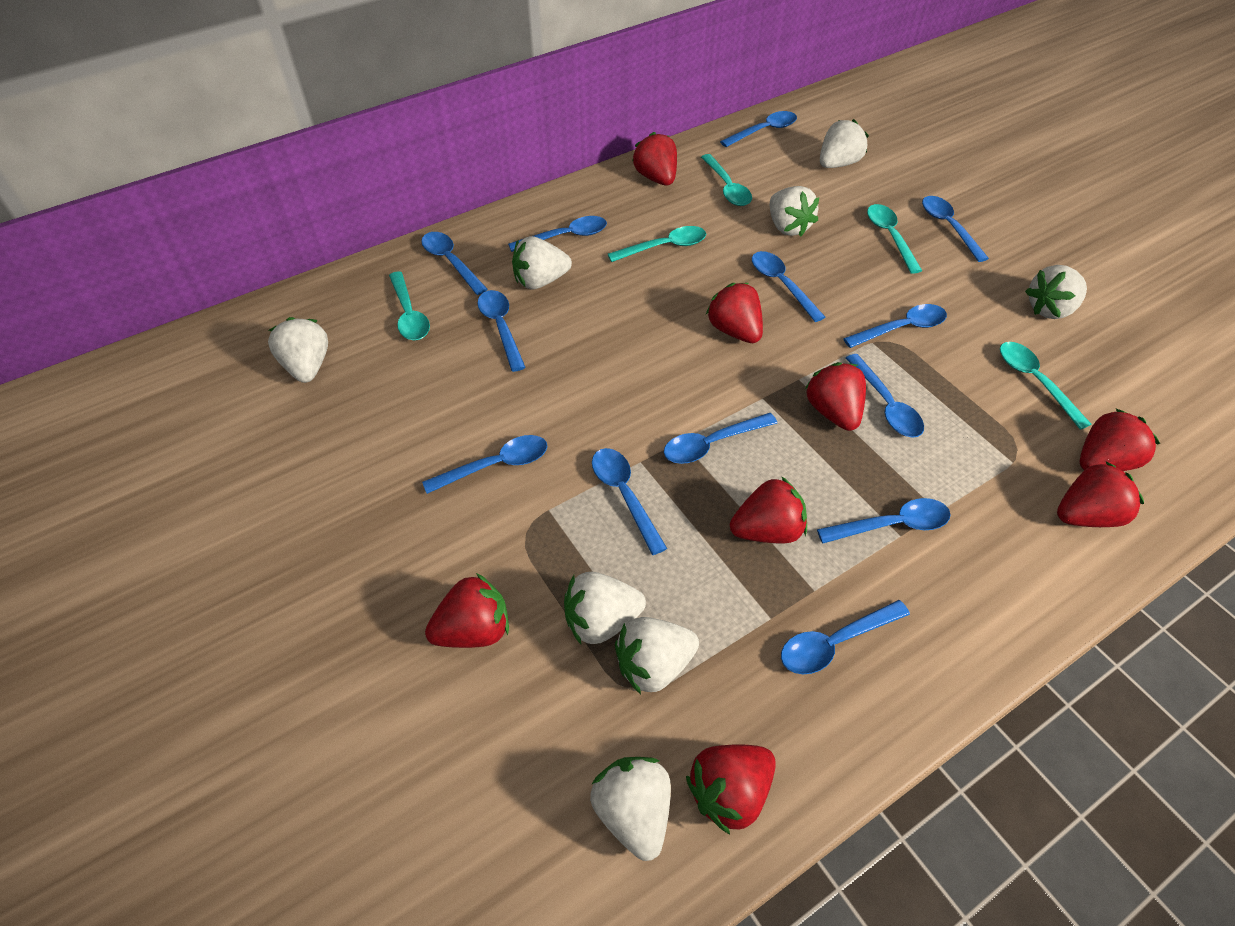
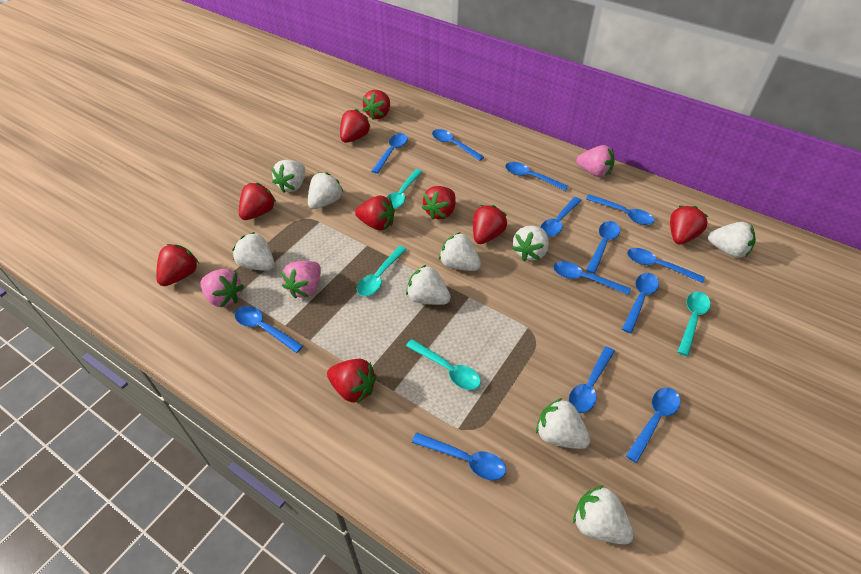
pink strawberry: none = 0 -> [200,269,244,307] [281,261,321,299] [576,145,614,178] = 3
red strawberry: [425,573,509,648] [632,132,677,186] [686,744,776,834] [706,283,763,343] [730,476,807,543] [805,362,866,431] [1057,461,1144,527] [1080,409,1160,471] = 8 -> [156,244,199,286] [239,183,276,220] [327,359,377,404] [340,109,371,143] [355,196,395,230] [362,90,390,119] [422,186,456,220] [473,205,507,244] [670,206,709,245] = 9
turquoise spoon: [389,271,430,340] [608,226,706,262] [701,154,752,206] [867,204,922,274] [1000,342,1091,430] = 5 -> [357,246,407,296] [386,169,423,209] [406,339,481,390] [678,292,711,356] = 4
white strawberry: [268,317,328,383] [512,236,572,289] [564,572,646,644] [590,757,671,861] [615,617,699,695] [770,186,819,237] [820,119,869,168] [1025,265,1087,319] = 8 -> [232,232,274,271] [271,160,305,192] [308,172,343,209] [406,265,451,305] [439,232,481,271] [512,226,549,261] [536,398,590,449] [573,485,634,544] [708,222,756,258] = 9

